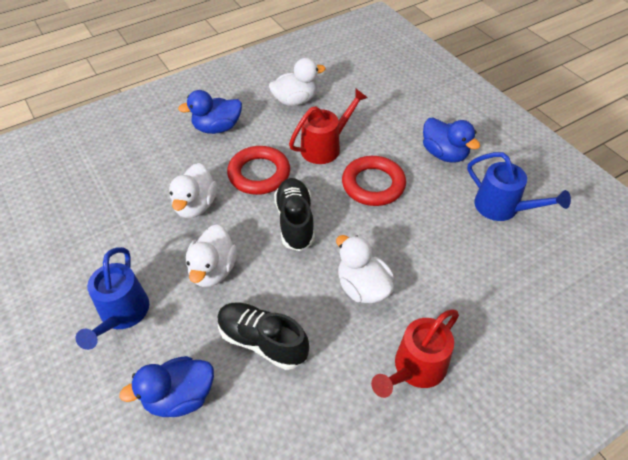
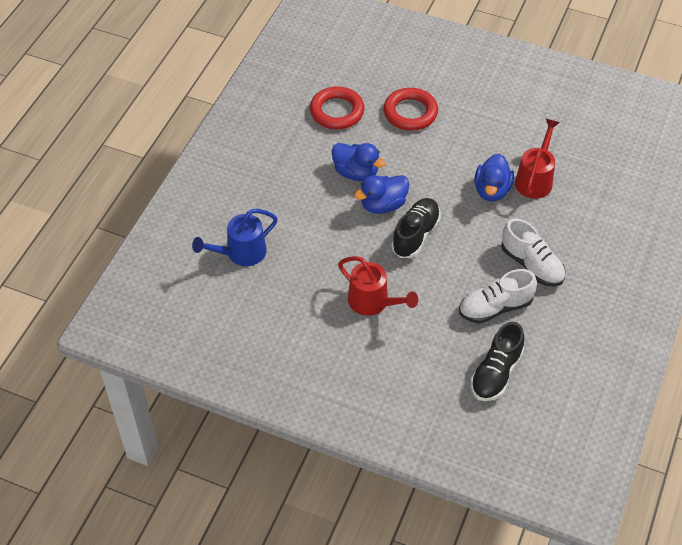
blue watering can: [75,247,149,350] [468,152,571,221] = 2 -> [192,209,278,266] = 1
white duck: [169,163,217,218] [186,224,237,287] [269,58,326,106] [336,235,394,303] = 4 -> none = 0
white shoe: none = 0 -> [459,269,537,324] [501,219,565,287] = 2

